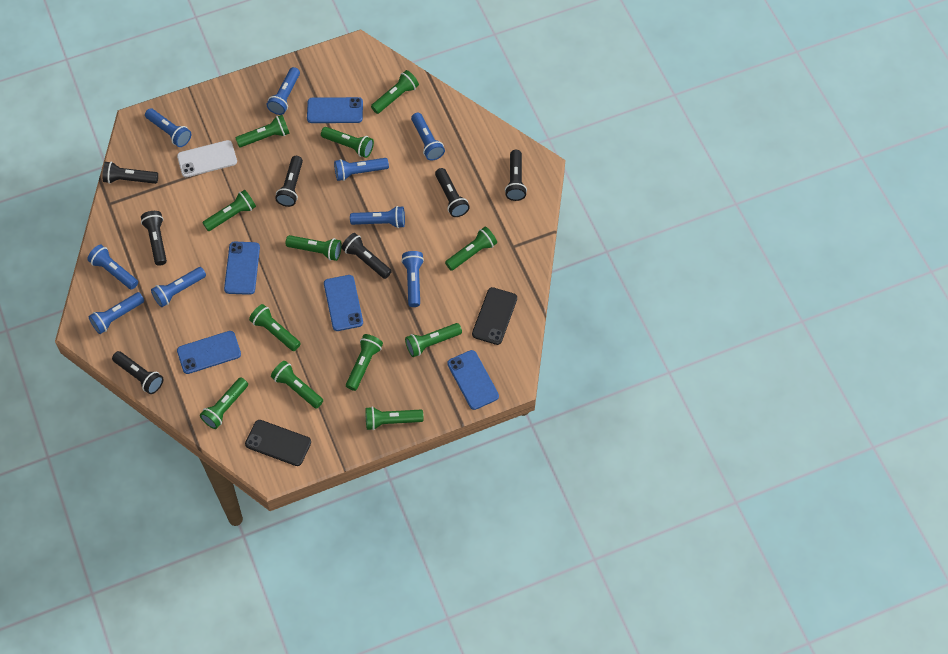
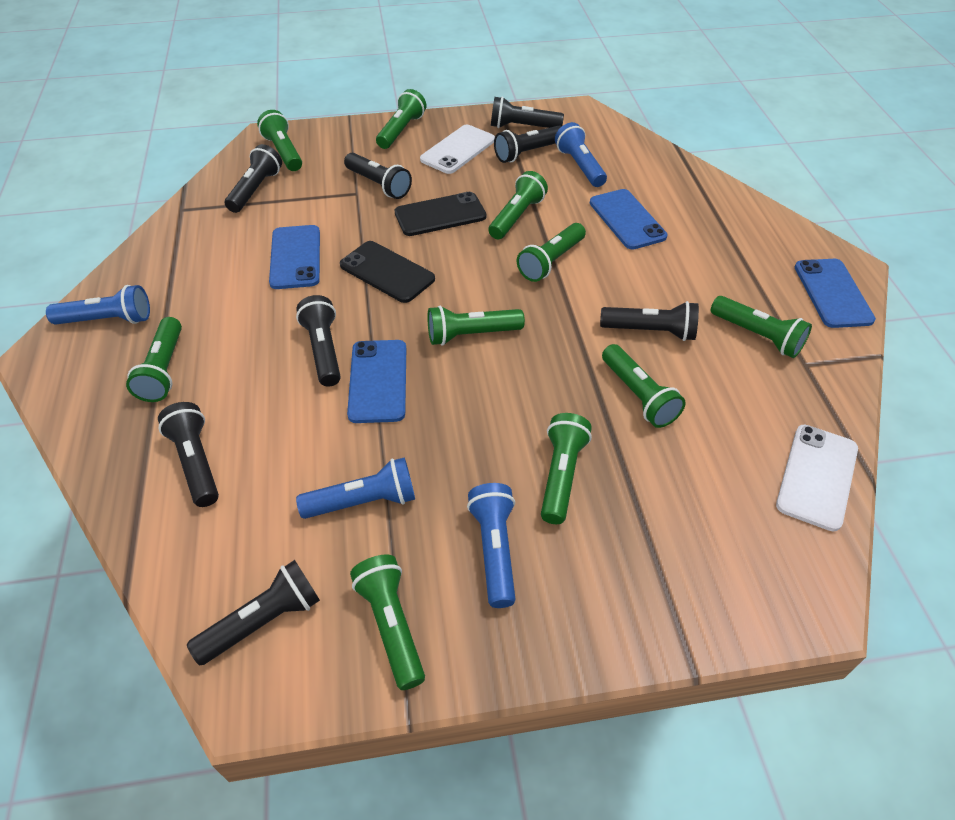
black flashlight: [102,162,158,184] [112,351,163,394] [141,211,167,266] [275,156,303,207] [341,233,392,279] [435,168,470,217] [505,150,527,201] = 7 -> [158,402,219,507] [187,560,320,665] [225,144,282,213] [296,295,341,387] [344,153,412,199] [491,96,564,128] [494,125,562,163] [600,301,699,341] = 8
blue flashlight: [87,245,138,290] [89,292,144,334] [145,108,191,147] [151,267,206,307] [267,67,300,115] [334,158,389,181] [350,206,405,228] [401,251,424,307] [411,113,445,161] = 9 -> [46,285,150,325] [296,457,415,519] [467,483,516,608] [555,122,607,187] = 4
blue phone: [177,331,241,374] [224,242,260,295] [307,97,363,123] [324,275,363,331] [447,350,499,410] = 5 -> [269,225,320,289] [347,340,406,423] [590,189,667,250] [795,259,876,328] = 4
green flashlight: [200,377,248,429] [202,190,256,231] [236,115,290,147] [249,304,301,351] [271,361,323,409] [285,235,342,261] [321,127,374,158] [346,334,383,391] [366,407,424,430] [371,70,419,114] [405,323,462,357] [445,227,497,271] = 12 -> [126,317,182,402] [257,110,302,171] [350,554,425,690] [376,89,426,149] [428,306,525,346] [488,171,548,239] [517,223,586,282] [541,413,592,524] [602,344,686,428] [711,296,812,358] = 10
white phone: [177,140,237,177] = 1 -> [420,125,495,174] [776,425,858,531] = 2

